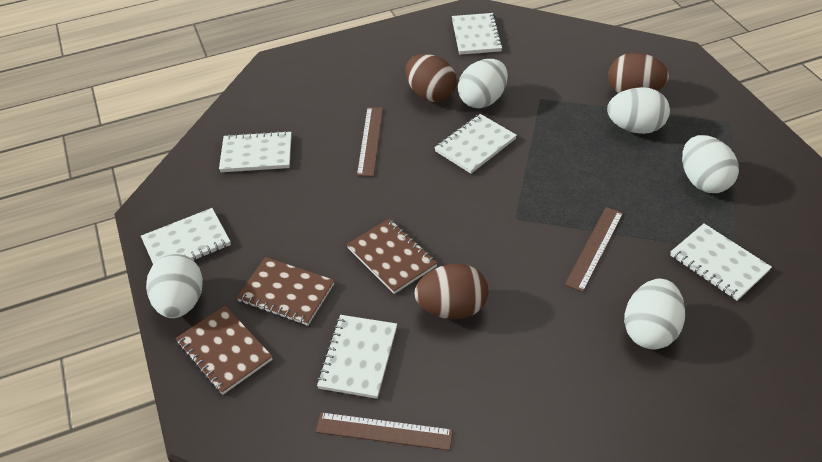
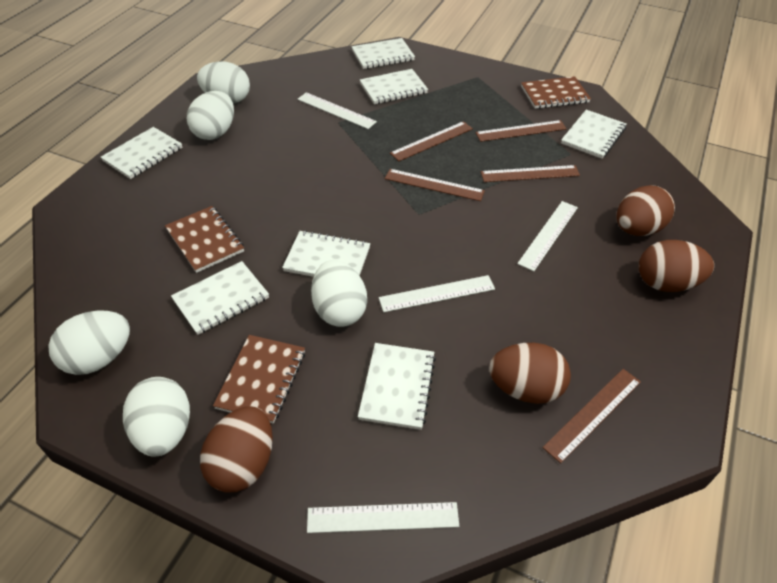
brown egg: [405,54,457,102] [414,263,488,319] [608,53,669,93] = 3 -> [200,406,273,493] [489,343,571,404] [616,185,675,236] [639,240,714,292] = 4
brown ruler: [315,412,453,451] [357,107,383,177] [565,207,623,292] = 3 -> [385,169,485,201] [390,121,473,161] [476,120,567,142] [481,165,580,182] [542,369,641,463] = 5
white notebook: [141,208,231,264] [219,131,292,172] [317,315,397,399] [434,114,517,174] [452,13,503,55] [670,224,772,301] = 6 -> [101,127,183,179] [171,261,269,335] [282,230,370,277] [352,38,415,69] [358,343,436,430] [360,69,428,105] [561,110,626,159] = 7
white ruler: none = 0 -> [297,92,377,129] [307,502,459,533] [379,275,495,312] [517,201,578,271] = 4

